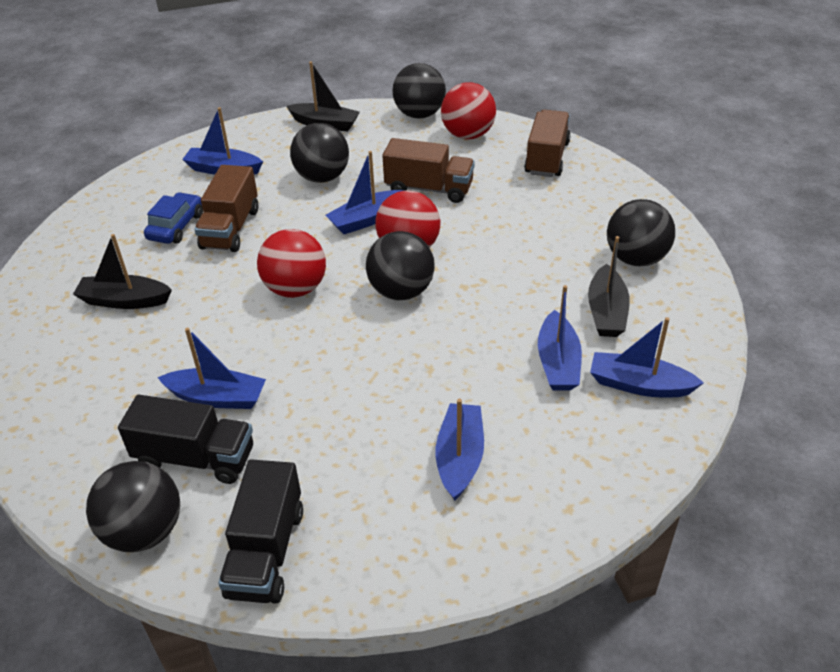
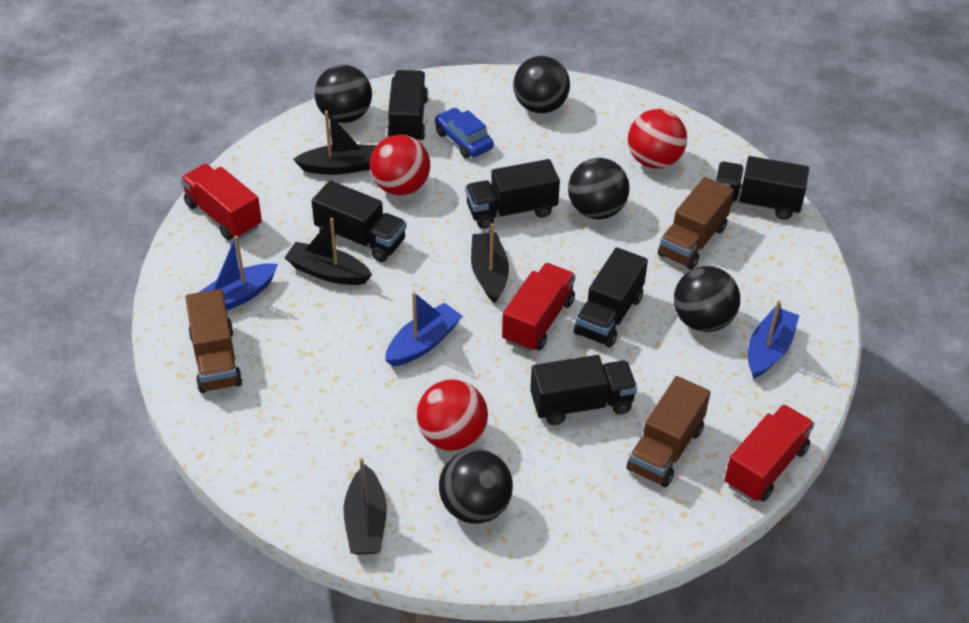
black boat: [73,234,172,309] [286,62,360,131] [588,236,630,337] = 3 -> [284,218,372,285] [293,111,377,175] [343,457,387,555] [471,223,509,303] = 4
black truck: [118,395,253,484] [218,459,303,604] = 2 -> [312,180,407,262] [387,70,428,140] [465,159,560,229] [530,355,637,425] [574,247,648,348] [715,156,809,220] = 6
blue boat: [157,328,266,409] [182,107,263,175] [326,151,405,234] [436,399,484,501] [538,285,582,390] [590,317,704,397] = 6 -> [198,236,278,311] [385,292,462,366] [748,300,799,379] = 3
red truck: none = 0 -> [181,164,262,240] [502,263,576,352] [724,405,814,502] = 3

